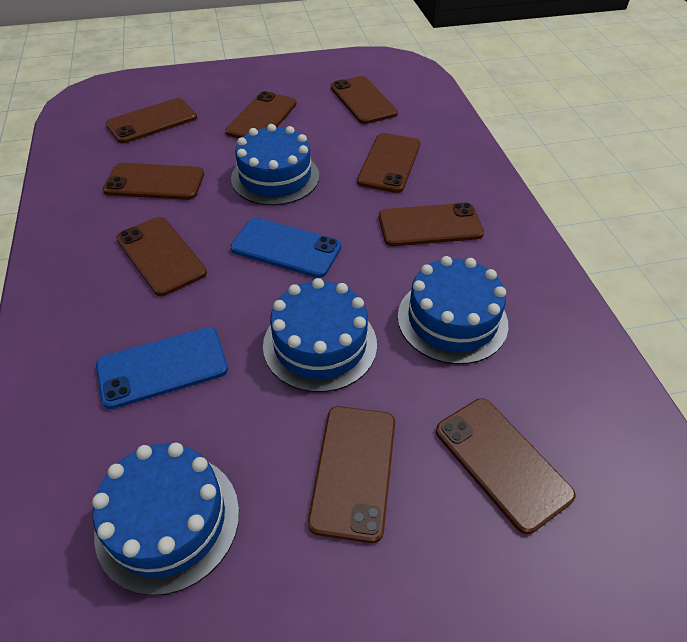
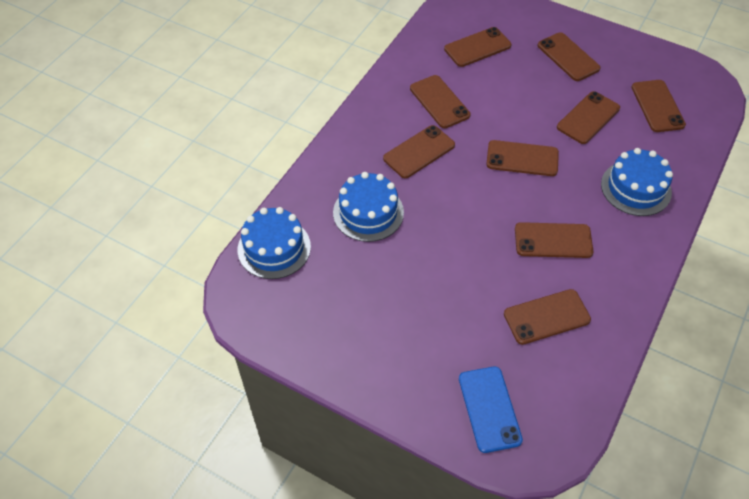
blue cake: [92,443,239,596] [231,124,319,205] [263,278,377,392] [398,256,508,364] = 4 -> [238,207,311,279] [333,172,404,242] [601,148,673,216] = 3
blue phone: [96,327,228,409] [230,218,341,278] = 2 -> [459,367,523,453] = 1

